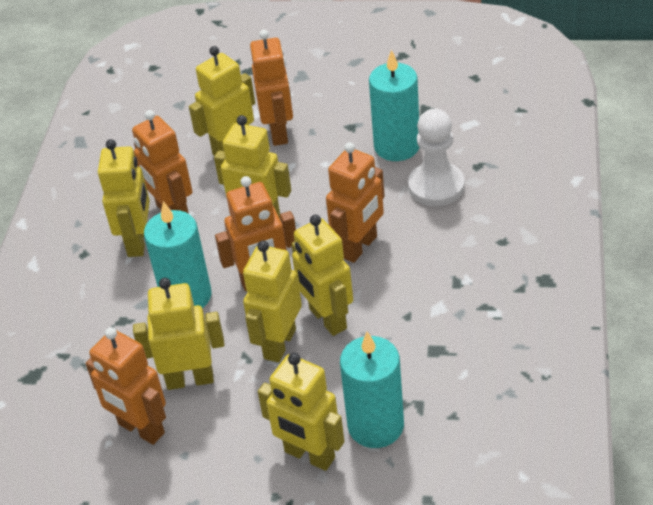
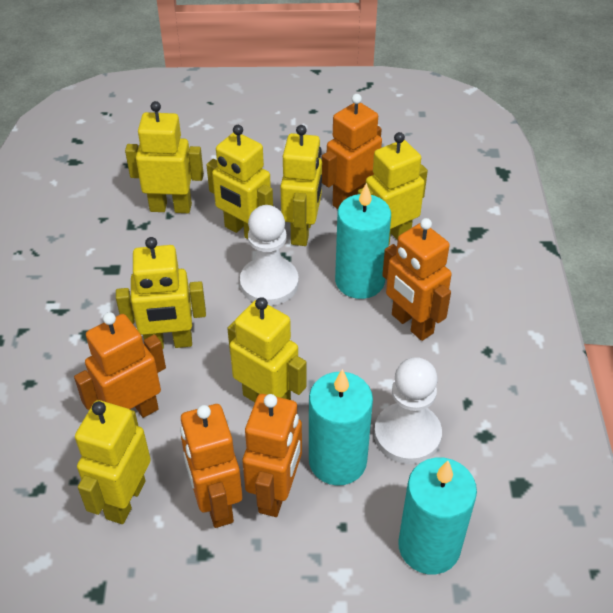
white pawn: [408,109,465,206] = 1 -> [240,205,299,306] [374,357,442,464] = 2

